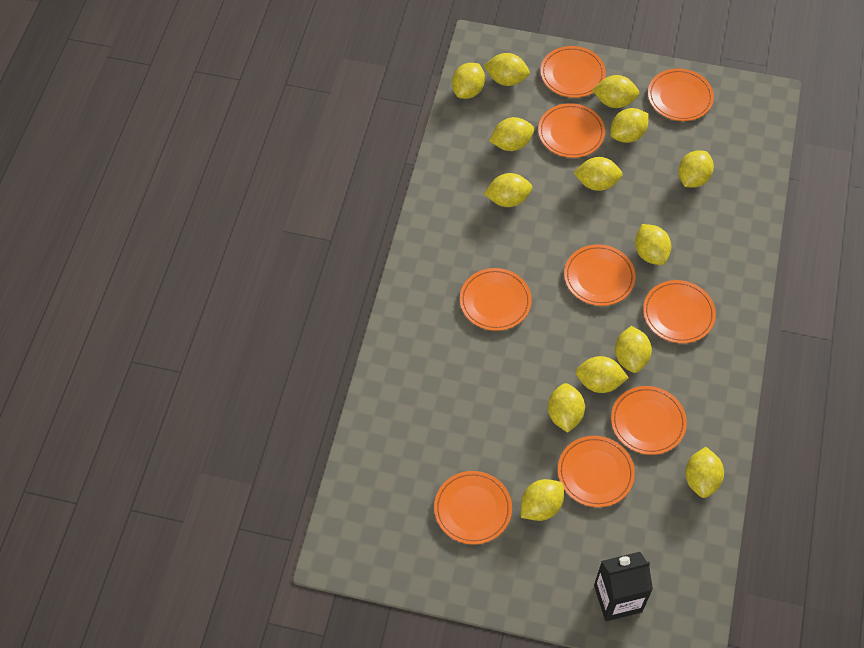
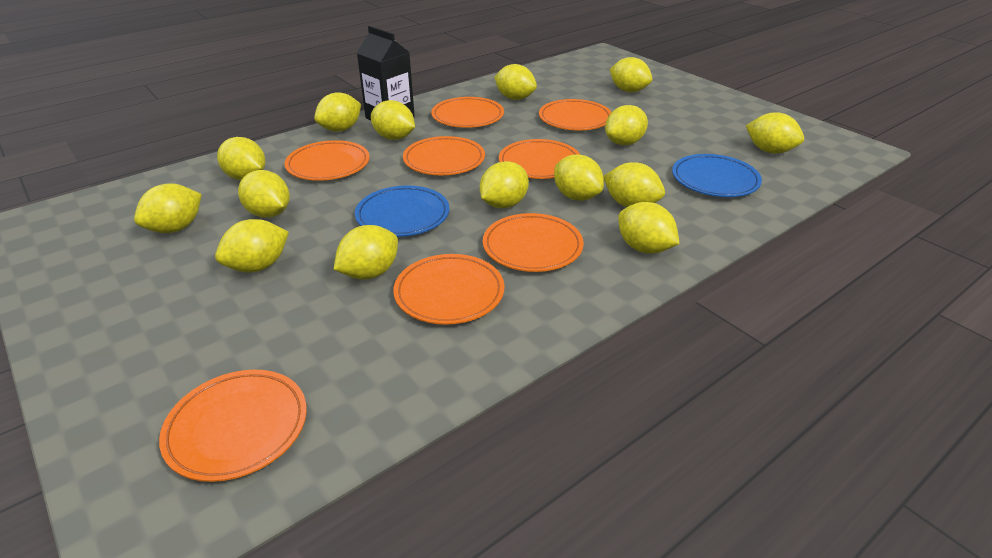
blue plate: none = 0 -> [355,186,449,237] [672,154,762,197] = 2
orange plate: [434,471,512,544] [460,268,532,331] [538,103,605,158] [540,46,606,98] [558,436,635,507] [564,244,636,306] [611,386,687,455] [643,280,716,343] [648,68,714,121] = 9 -> [159,370,307,482] [285,140,370,181] [393,254,505,325] [403,136,485,175] [431,97,504,128] [483,213,584,272] [499,139,580,179] [539,99,612,130] = 8
yellow lemon: [452,63,485,99] [484,53,530,86] [484,173,532,207] [489,117,534,151] [521,479,564,521] [548,383,585,433] [574,157,623,191] [575,356,629,393] [592,75,639,108] [610,108,649,143] [615,326,652,373] [635,224,671,265] [678,150,714,188] [685,447,724,498] = 14 -> [134,184,202,233] [215,219,289,273] [217,137,265,180] [238,170,290,218] [314,92,361,132] [334,225,398,280] [371,100,415,140] [480,161,529,208] [494,64,537,100] [554,154,604,201] [603,162,665,208] [605,105,648,145] [610,57,652,92] [618,202,679,254] [746,112,804,153] = 15

